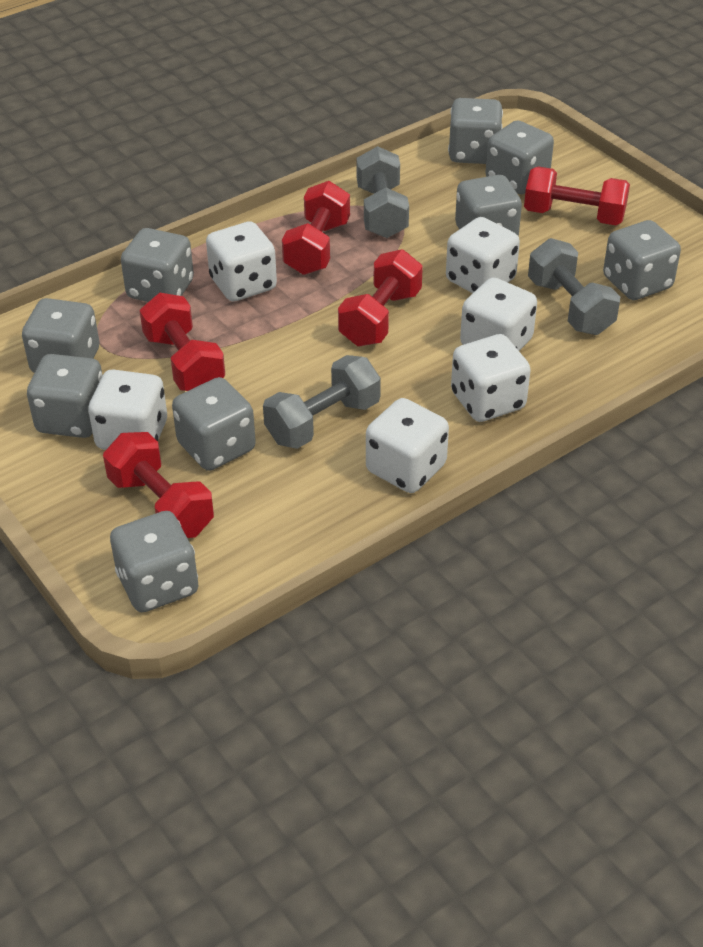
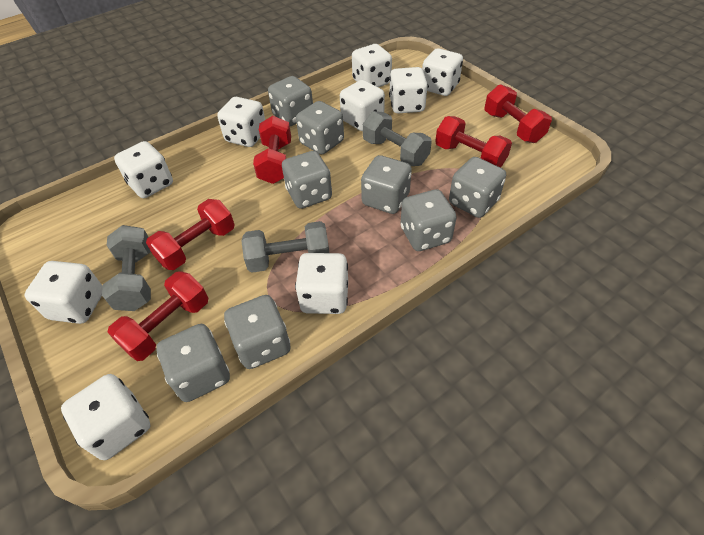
grey dice: [22,298,99,373] [27,354,103,438] [110,511,199,612] [121,228,194,302] [172,377,256,471] [448,98,503,164] [455,175,522,236] [486,121,554,194] [603,220,681,300] = 9 -> [156,324,230,402] [224,295,291,369] [268,76,313,126] [282,151,332,209] [296,101,344,154] [361,155,412,214] [401,189,457,251] [449,157,506,218] = 8
white dice: [88,369,167,450] [206,222,277,301] [366,398,449,493] [446,217,520,293] [451,334,531,422] [460,277,537,351] = 6 -> [25,261,103,324] [61,374,151,460] [114,141,173,198] [217,97,265,147] [295,253,348,314] [340,80,385,131] [352,44,392,87] [389,67,428,113] [422,48,463,96] = 9

